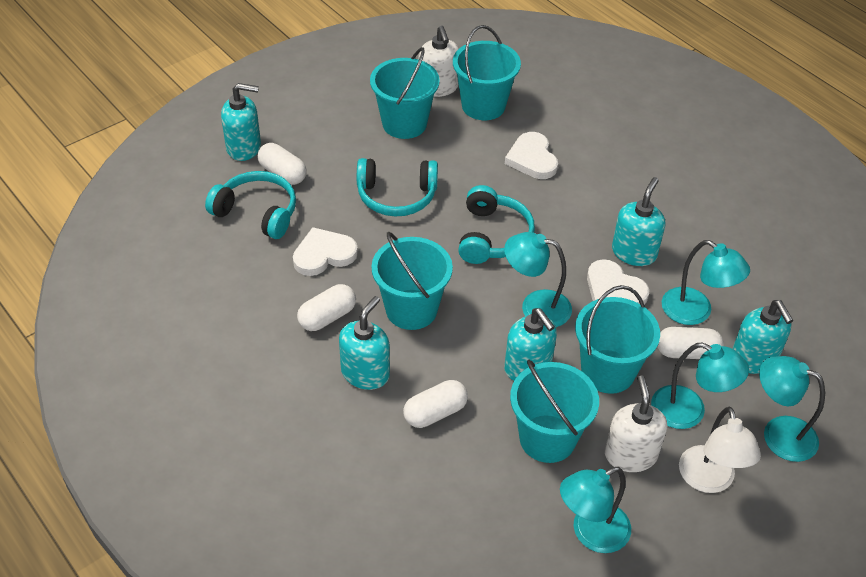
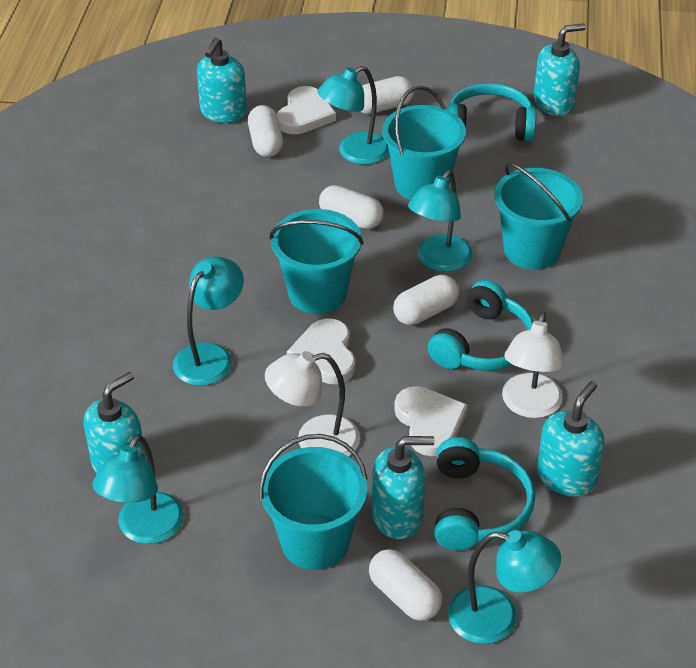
turquoise bucket: [370,47,440,139] [371,232,453,330] [453,25,521,120] [510,360,599,463] [575,285,660,394] = 5 -> [259,434,368,570] [270,209,364,314] [382,86,466,200] [494,163,583,269] = 4
white capsule: [258,143,306,185] [297,284,356,331] [403,380,468,428] [657,327,724,359] = 4 -> [248,105,283,157] [319,185,384,229] [360,76,414,114] [369,549,442,621] [393,275,459,325] = 5
white lamp: [679,407,761,493] = 1 -> [265,351,360,456] [502,312,564,418] = 2
white soap dispenser: [419,26,459,97] [605,375,667,472] = 2 -> none = 0

